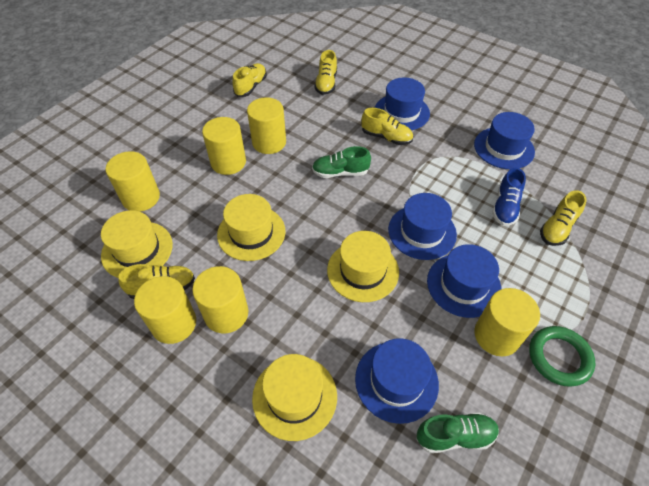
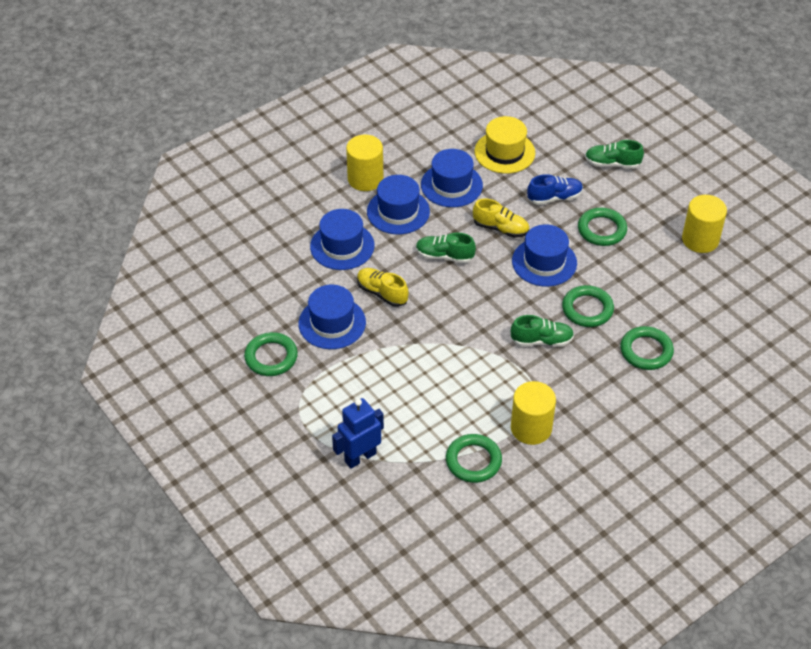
blue robot: none = 0 -> [332,398,384,469] = 1
green ring: [529,326,595,387] = 1 -> [244,332,298,376] [446,434,502,483] [562,285,614,327] [578,208,627,246] [620,326,674,370] = 5
green shoe: [312,146,371,178] [416,412,499,453] = 2 -> [416,233,476,263] [511,315,574,347] [585,140,644,169] = 3
yellow cylinder: [105,151,160,212] [134,276,196,344] [192,266,248,333] [202,117,246,175] [247,97,286,154] [474,288,540,356] = 6 -> [346,134,383,191] [511,381,556,445] [682,195,727,253] = 3
yellow hat: [101,210,173,278] [217,194,285,261] [252,354,337,441] [327,231,399,302] = 4 -> [475,116,535,174] = 1
yellow shoe: [118,264,195,299] [232,63,267,97] [314,50,337,95] [361,108,413,145] [540,190,586,246] = 5 -> [357,268,408,307] [473,199,529,238] = 2

